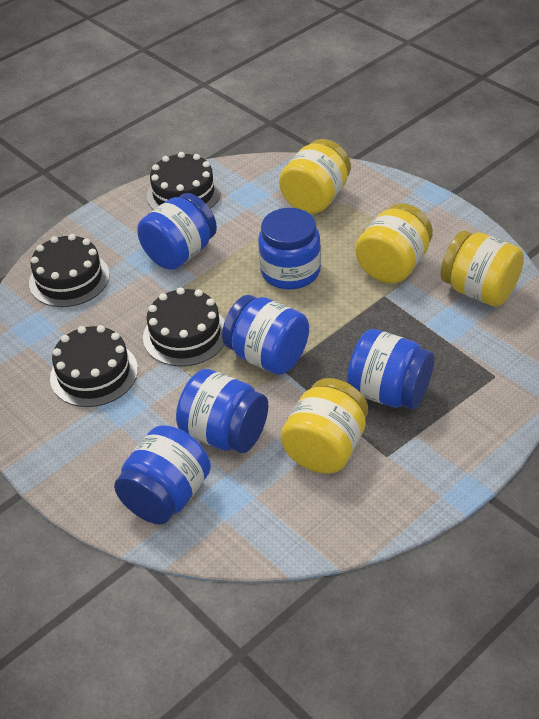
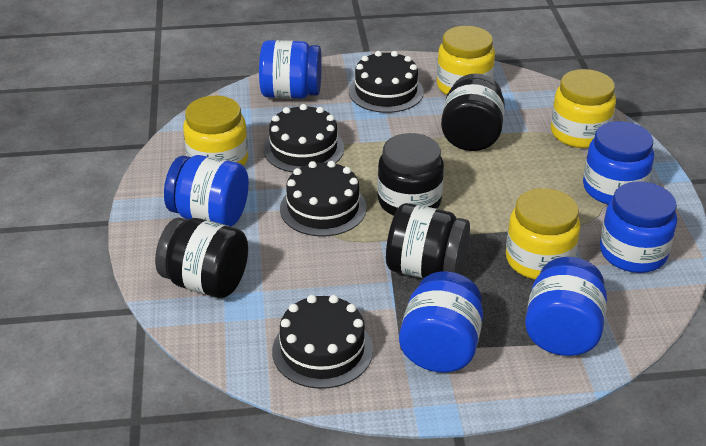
black jar: none = 0 -> [155,218,248,298] [377,133,444,216] [386,203,470,278] [441,73,505,151] = 4

